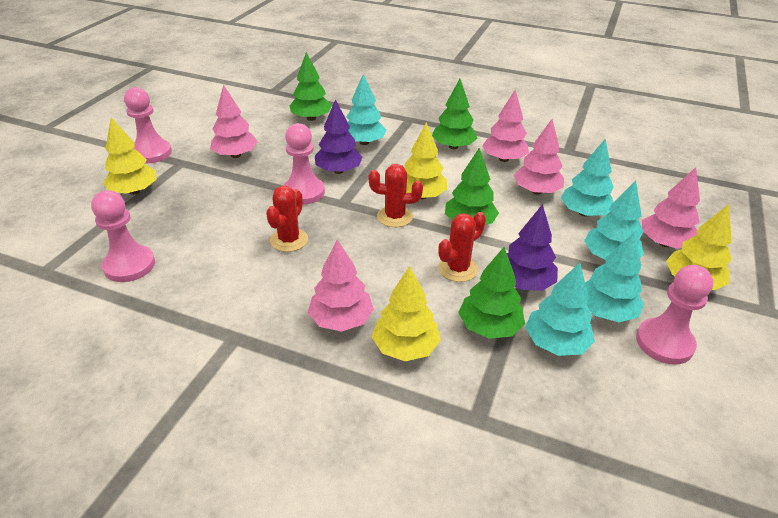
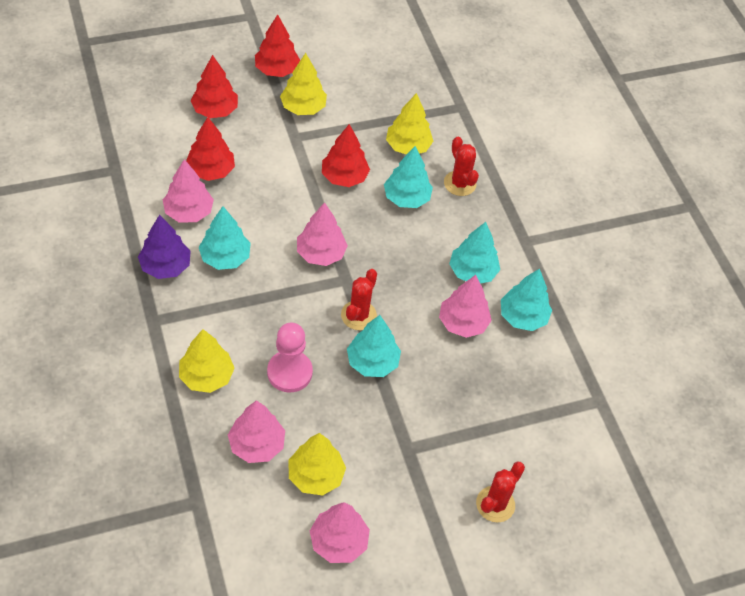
green tree: [290,52,332,121] [432,79,477,149] [445,148,499,225] [458,247,525,339] = 4 -> none = 0
pink pawn: [91,190,155,282] [124,87,172,163] [283,123,325,205] [636,265,713,365] = 4 -> [267,323,313,392] = 1
purple tree: [315,99,363,174] [507,204,558,291] = 2 -> [138,215,191,279] = 1
red tree: none = 0 -> [186,117,235,181] [190,55,238,118] [255,14,300,77] [322,124,370,187] = 4

